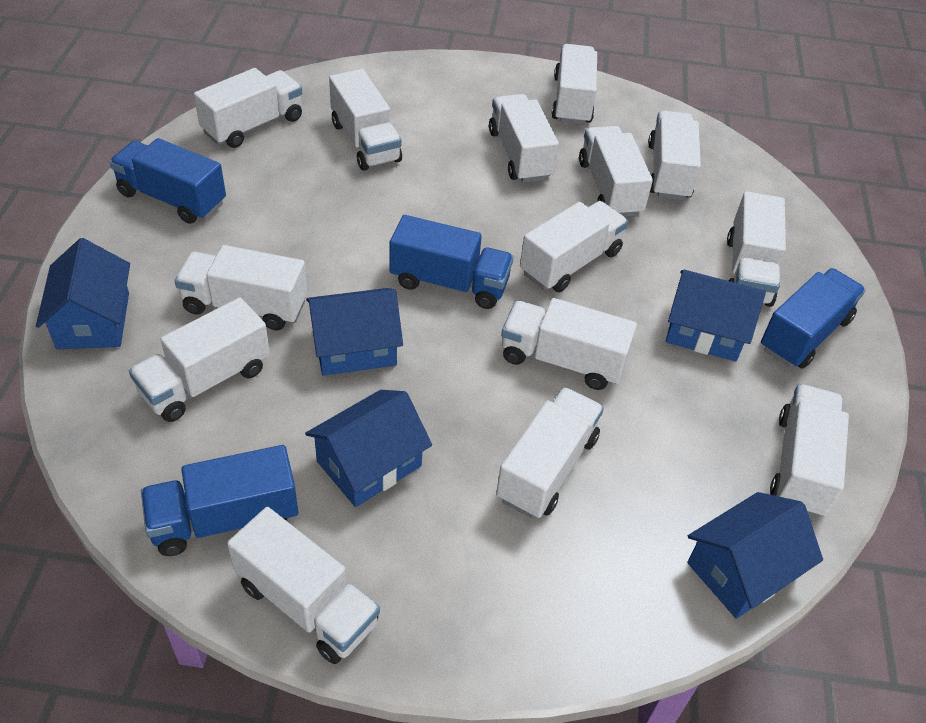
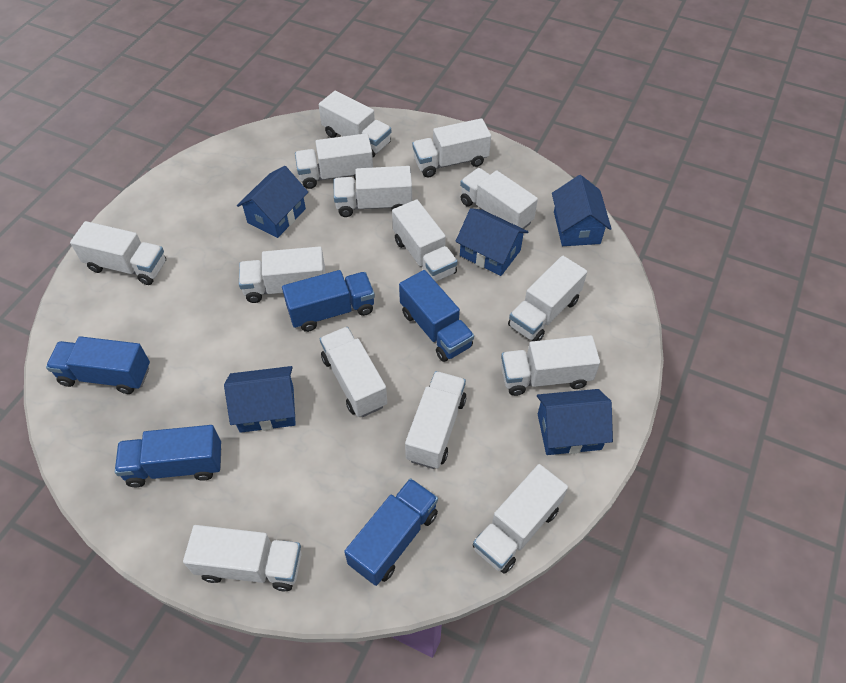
blue truck: [109,138,226,224] [141,445,298,556] [390,215,513,309] [761,268,866,369] = 4 -> [46,336,150,394] [115,425,221,487] [282,270,375,332] [344,478,438,586] [399,270,474,362] = 5

